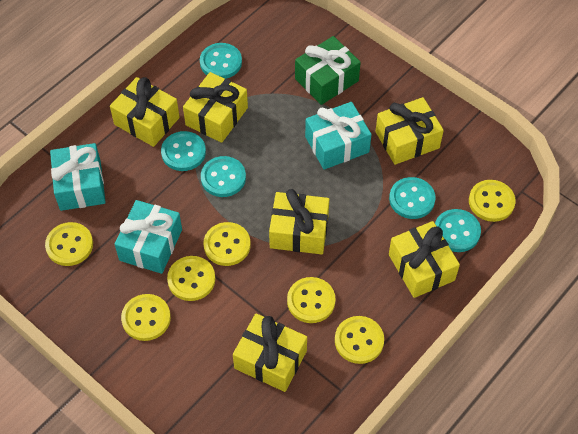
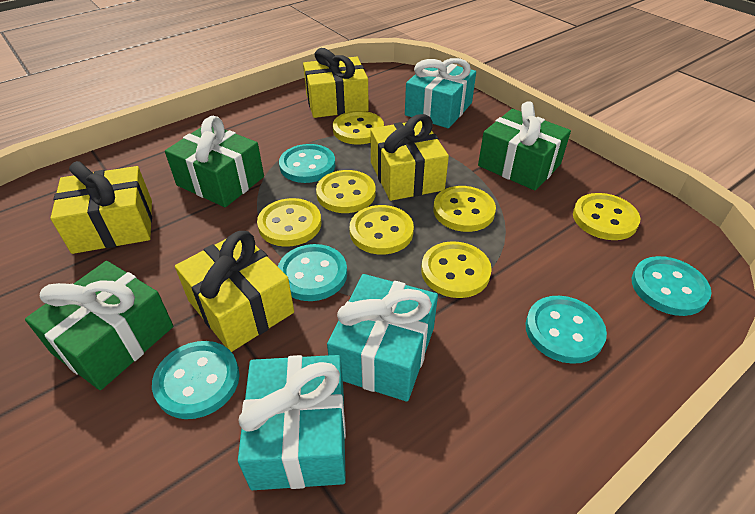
green gift: [295,36,361,105] = 1 -> [25,261,173,390] [165,116,264,207] [478,101,571,191] = 3
yellow gift: [110,77,180,147] [183,72,248,143] [233,313,307,392] [269,189,329,254] [375,97,444,165] [389,221,460,298] = 6 -> [51,161,152,254] [175,231,294,352] [303,48,369,118] [370,114,449,201] = 4

